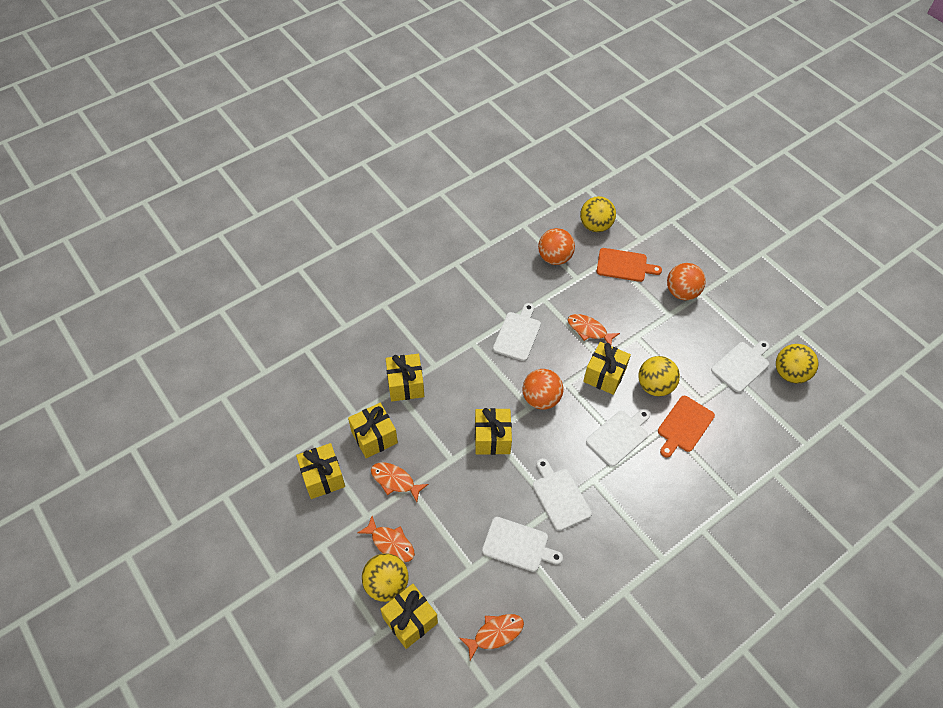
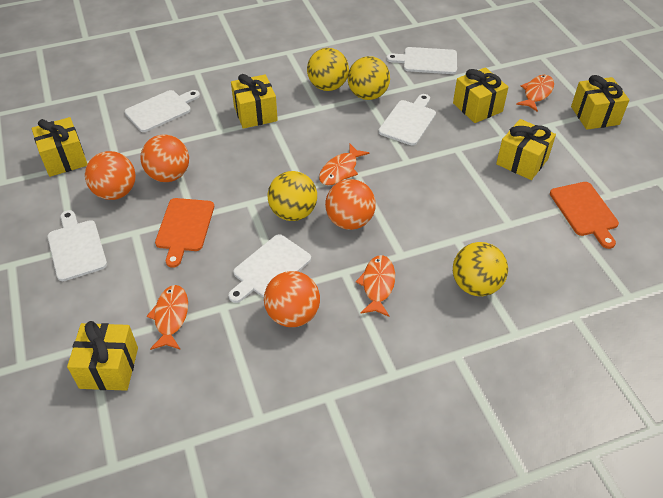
orange ball: [523,369,563,410] [538,228,575,265] [667,263,706,300] = 3 -> [85,151,136,200] [141,134,189,182] [264,271,320,327] [325,179,376,230] = 4

